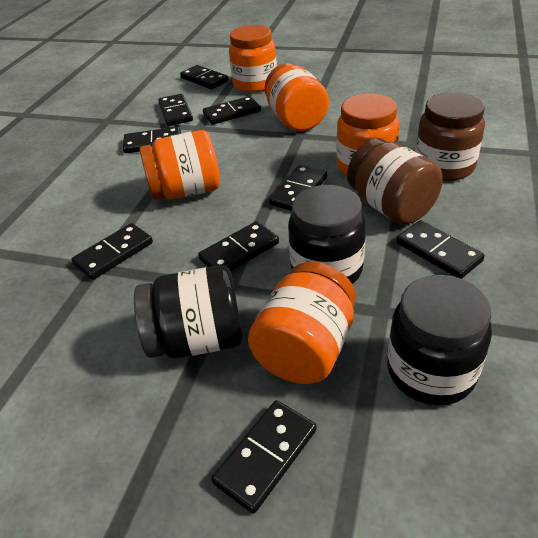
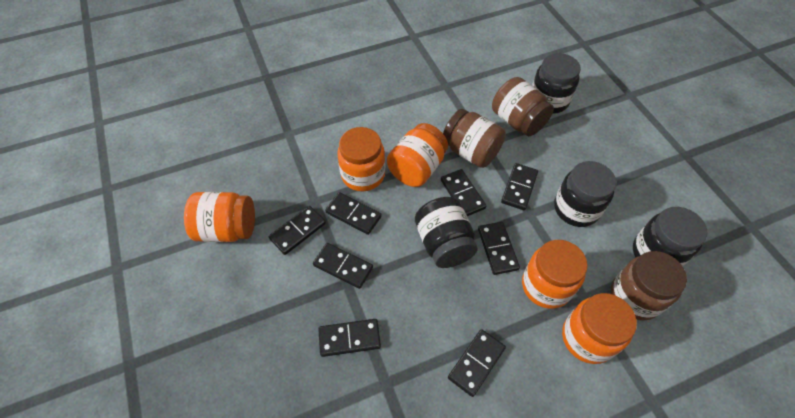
black domino: [72,223,153,280] [123,127,181,153] [158,94,193,126] [180,65,229,89] [198,221,279,271] [203,96,261,125] [211,400,317,514] [269,165,327,211] [396,220,485,279] = 9 -> [269,206,326,255] [313,243,373,289] [318,319,381,357] [325,192,382,235] [441,169,486,216] [448,329,506,397] [478,222,520,275] [501,163,538,210] = 8
black jar: [134,265,242,358] [288,185,366,284] [387,275,492,406] = 3 -> [415,197,478,268] [532,53,581,114] [554,161,617,227] [633,207,708,266] = 4
brown jar: [347,138,443,225] [415,92,485,181] = 2 -> [443,109,506,168] [492,77,554,136] [610,251,687,321] = 3

